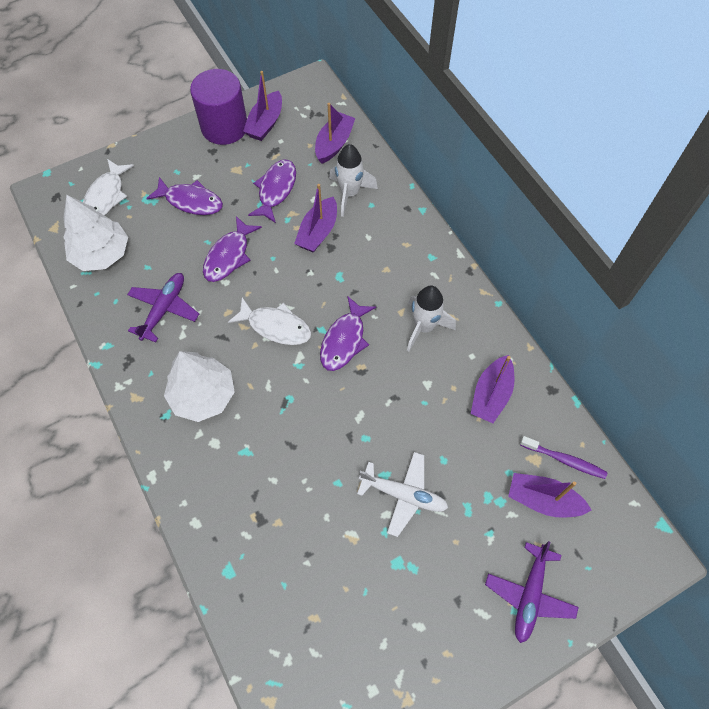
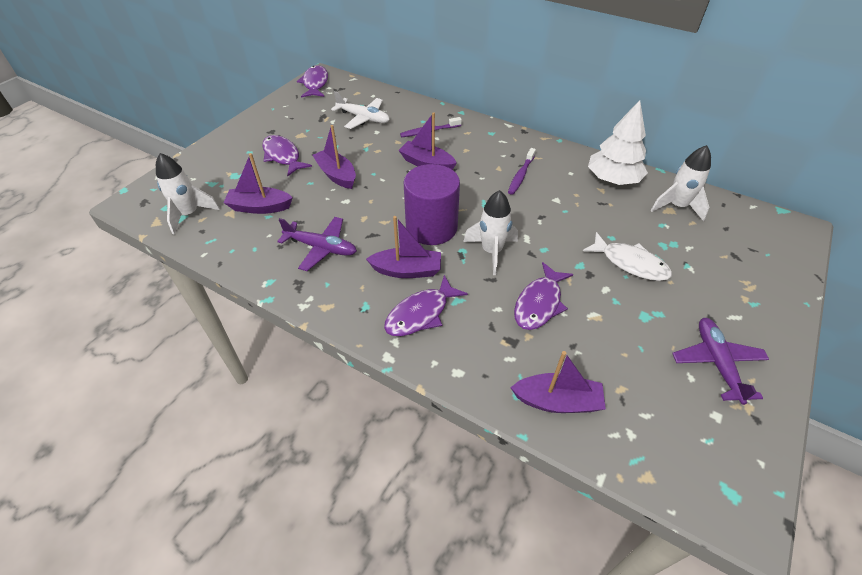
purple toothbrush: [520,436,608,479] = 1 -> [400,117,462,137] [508,148,536,195] = 2
white fish: [83,159,134,216] [228,297,311,345] = 2 -> [583,232,672,281] = 1
white rocket: [329,144,378,217] [407,286,456,351] = 2 -> [156,153,220,235] [463,190,518,275] [651,145,711,221] = 3
white tree: [63,195,128,271] [164,351,235,422] = 2 -> [588,100,648,185] = 1

